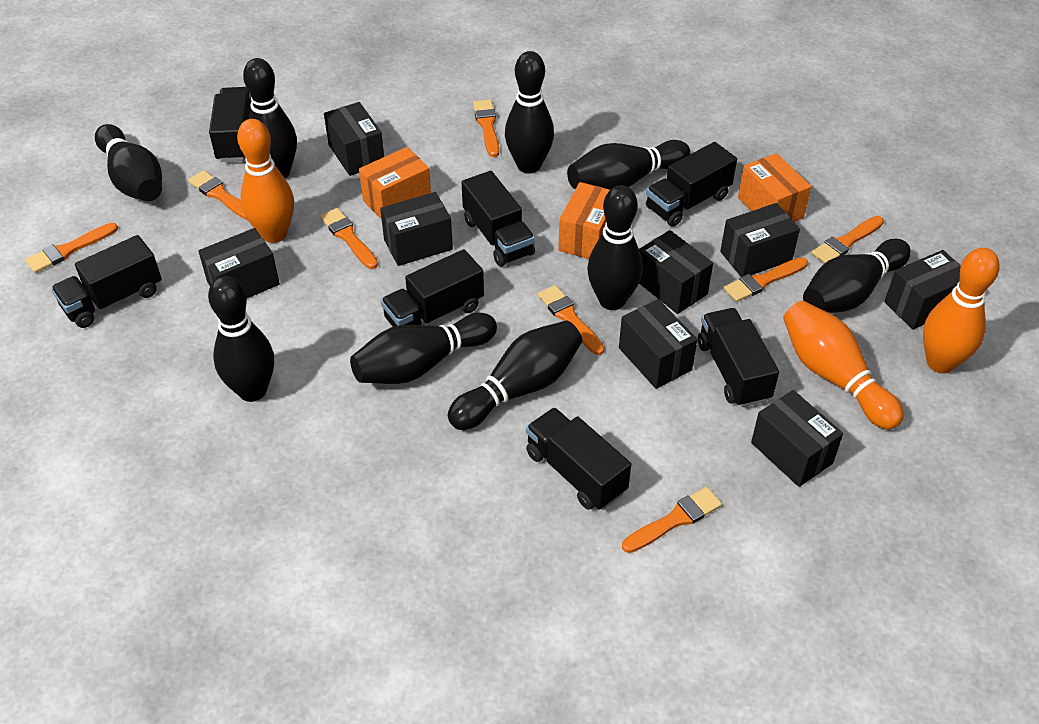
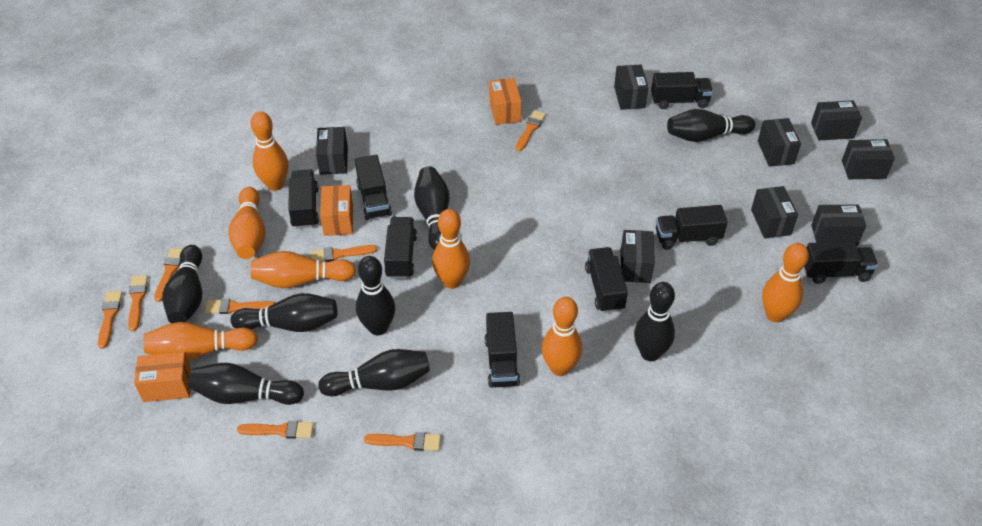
black bowling pin: [95,124,162,201] [208,276,274,402] [243,58,297,178] [350,313,497,384] [448,320,583,430] [505,51,554,174] [567,140,691,190] [587,185,643,310] [803,239,911,313] = 9 -> [163,245,202,323] [188,363,304,405] [231,293,337,332] [318,349,430,396] [356,256,395,335] [414,166,449,250] [634,282,675,361] [667,109,755,142] = 8
black truck: [51,235,162,328] [209,87,252,162] [381,249,484,327] [461,171,535,267] [526,407,631,510] [646,142,737,227] [698,308,779,407] = 7 -> [288,169,319,228] [355,155,392,220] [384,217,417,279] [485,312,520,388] [585,247,628,313] [651,72,713,109] [656,205,728,250] [804,241,878,284] = 8
orange bowling pin: [237,119,294,243] [783,301,904,430] [923,248,1000,373] = 3 -> [143,322,258,360] [228,187,266,259] [251,111,288,191] [251,251,356,288] [432,209,470,289] [542,297,582,376] [762,243,809,323] = 7

